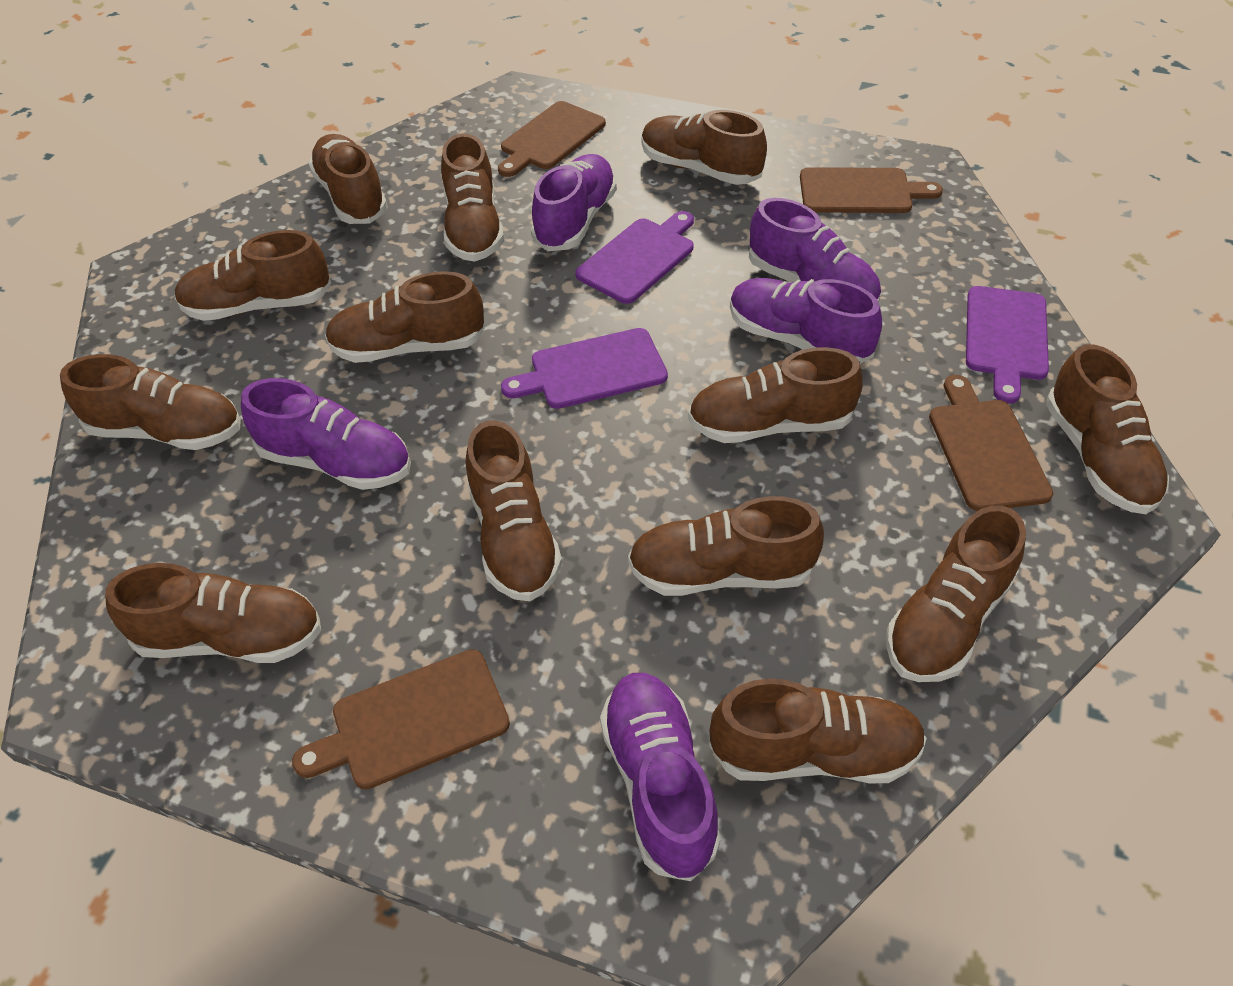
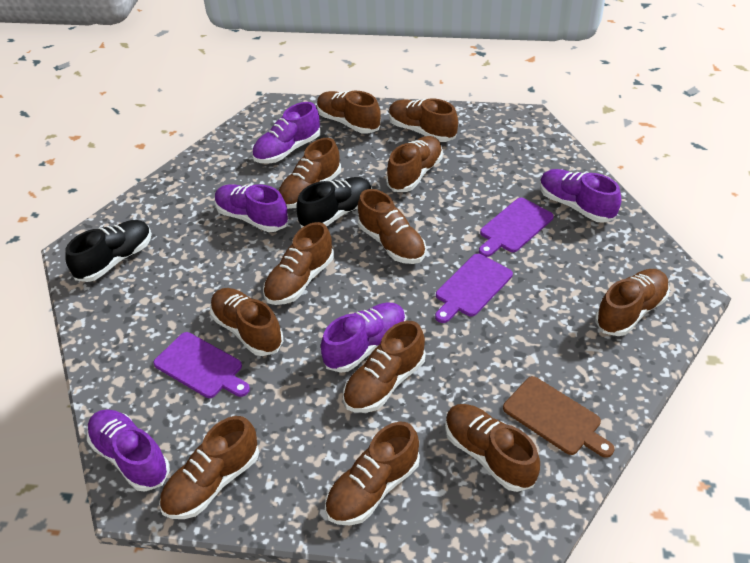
black shoe: none = 0 -> [65,220,152,282] [296,177,372,228] = 2
brown cutting board: [292,649,510,789] [498,101,606,177] [800,167,943,213] [929,375,1053,511] = 4 -> [503,376,614,458] = 1
brown shoe: [60,354,241,450] [105,563,321,663] [175,230,331,321] [309,134,388,224] [325,271,485,363] [441,133,504,262] [466,420,562,601] [628,496,824,596] [642,110,767,185] [688,347,863,443] [709,679,927,783] [886,506,1026,682] [1046,344,1169,514] = 13 -> [159,416,259,519] [210,288,283,356] [263,222,334,305] [278,138,341,209] [317,91,381,134] [325,421,420,525] [343,321,426,413] [358,189,426,264] [386,136,443,192] [389,99,458,142] [445,404,540,492] [595,269,670,336] = 12

